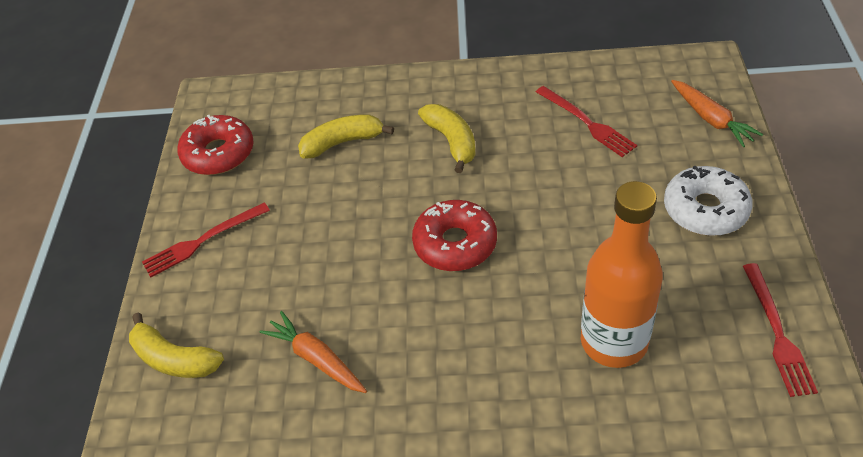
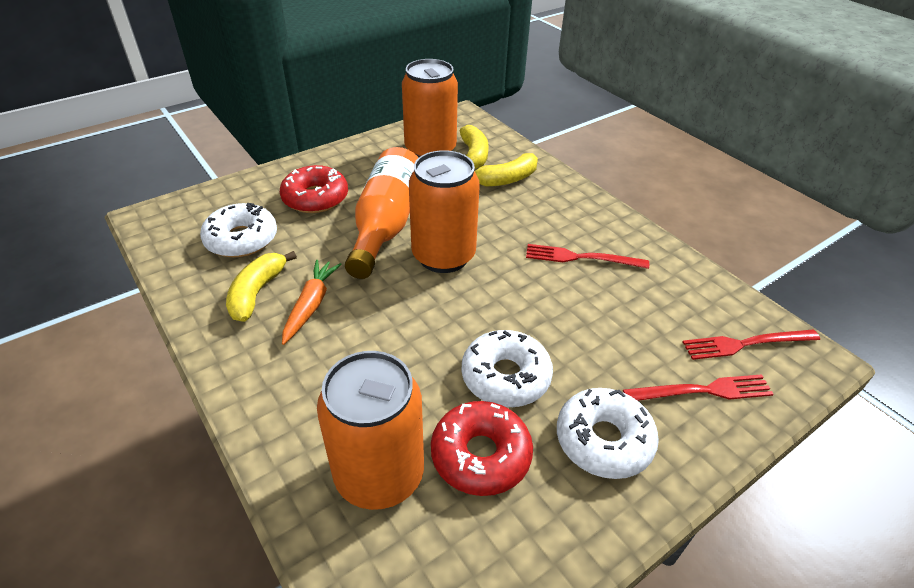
orange can: none = 0 -> [317,351,424,510] [402,59,458,157] [409,150,480,273] = 3
orange carrot: [260,311,367,393] [671,80,763,147] = 2 -> [282,260,342,345] = 1
white donut: [664,166,753,236] = 1 -> [200,203,277,258] [462,330,553,407] [557,388,659,479] = 3

